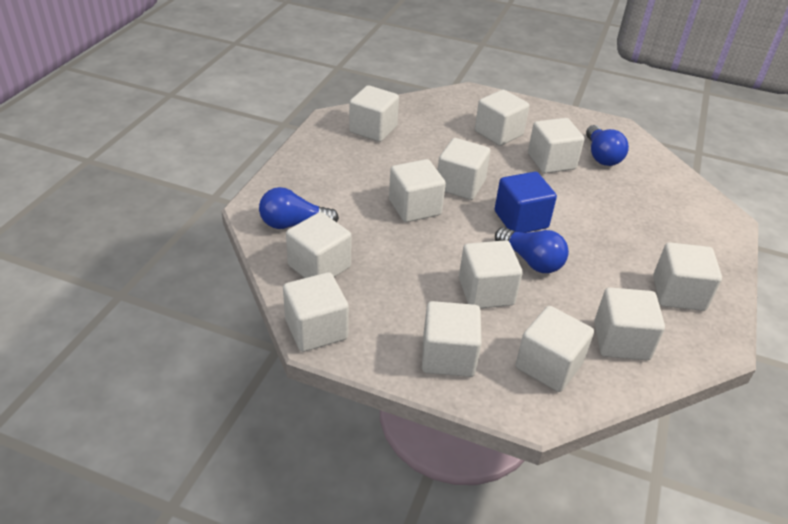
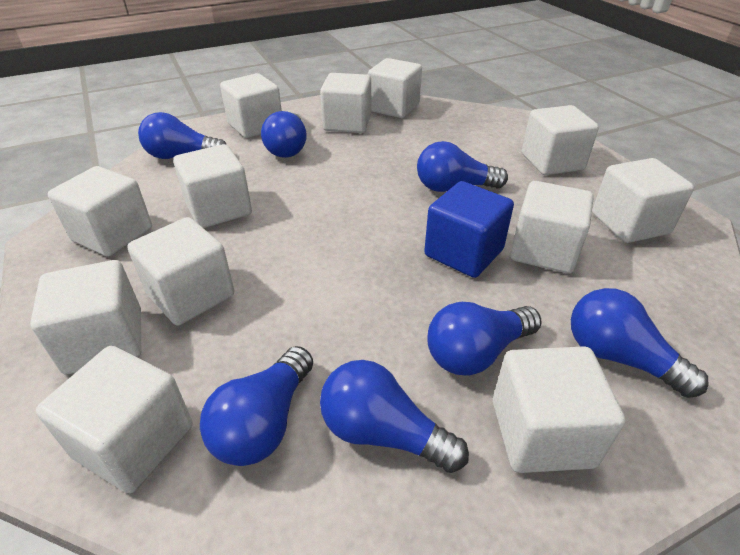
blue light bulb: [259,187,339,229] [495,227,569,273] [586,125,629,166] = 3 -> [138,112,227,159] [200,346,313,466] [261,111,307,158] [320,360,469,473] [417,141,508,192] [427,302,542,376] [571,288,709,398] = 7

